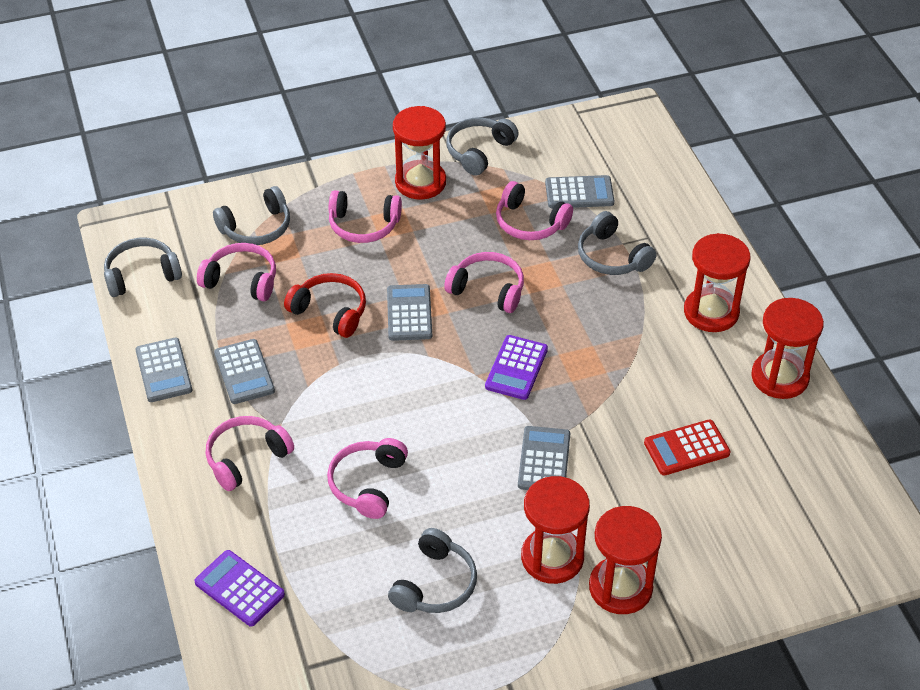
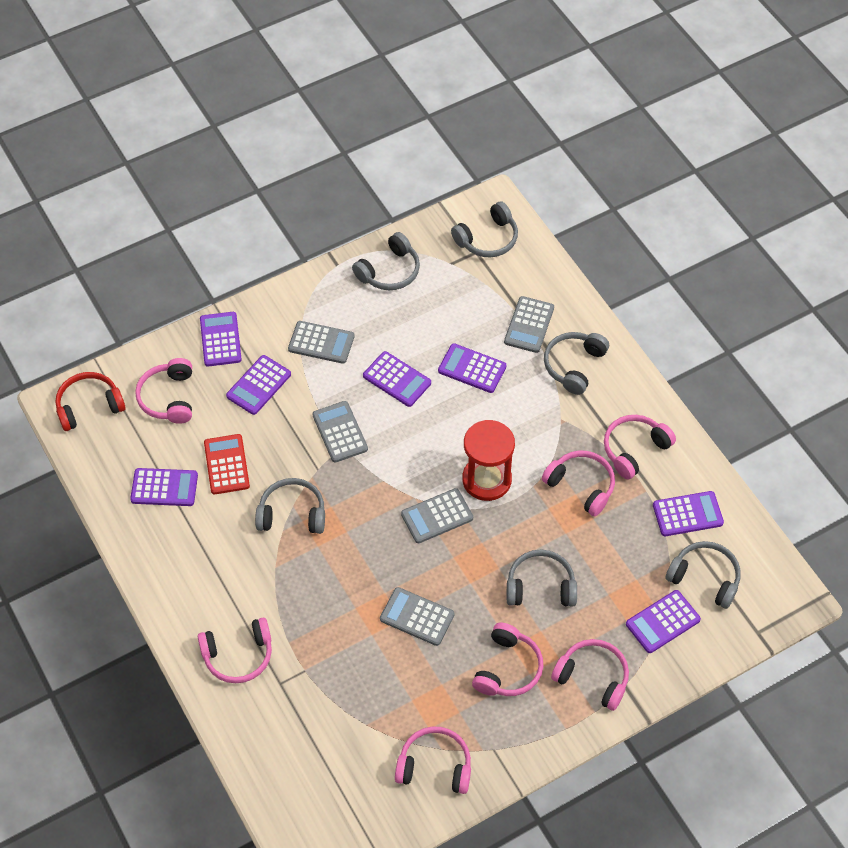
grey headphones: [104,238,182,297] [213,186,290,245] [388,528,477,613] [446,117,519,176] [578,211,657,275] = 5 -> [255,478,325,534] [352,232,420,290] [451,201,518,257] [507,550,577,607] [544,332,609,395] [665,541,741,609] = 6
pink headphones: [197,243,276,301] [206,416,294,491] [327,438,408,519] [329,190,402,243] [444,252,524,313] [496,181,573,240] = 6 -> [135,358,192,424] [198,618,272,683] [395,727,471,794] [472,622,544,696] [542,450,615,516] [551,639,629,711] [604,415,676,479] = 7
purple calculator: [194,550,285,627] [485,335,548,400] = 2 -> [130,468,198,506] [200,312,242,367] [226,355,291,415] [363,351,431,407] [438,343,506,393] [626,590,701,653] [653,491,724,536] = 7
red hourglass: [393,106,446,200] [521,476,590,584] [589,506,662,614] [684,233,750,332] [751,298,824,399] = 5 -> [462,420,515,501] = 1

